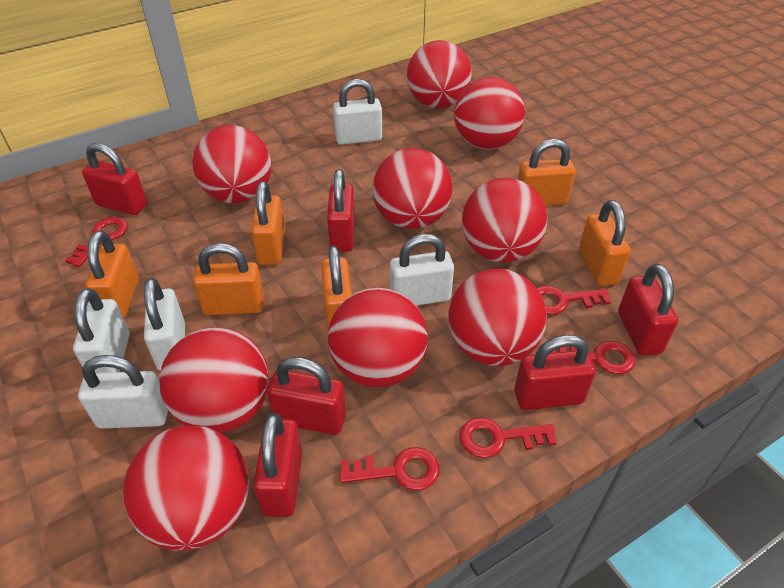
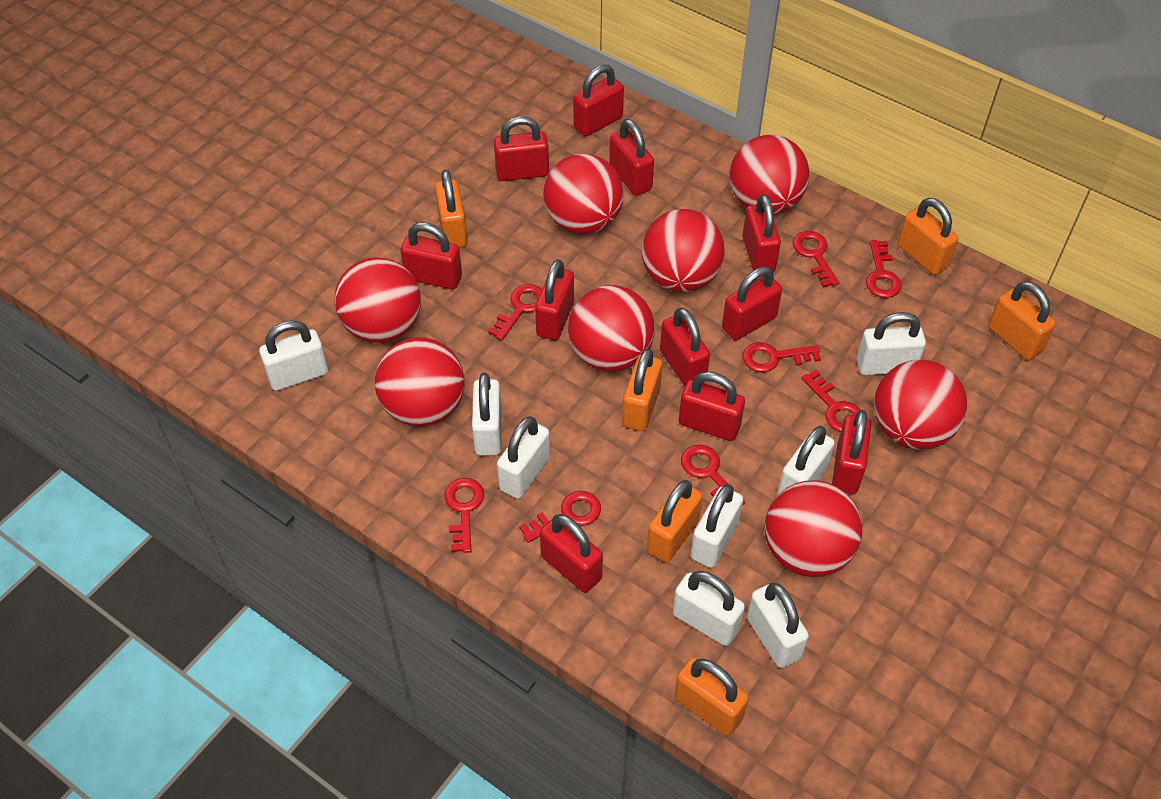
red ball: [123,426,249,551] [159,327,269,433] [192,125,271,204] [328,287,428,388] [372,148,453,229] [407,40,472,109] [448,269,547,366] [454,77,525,150] [462,178,547,263] = 9 -> [335,257,421,343] [375,337,465,426] [543,154,624,235] [568,285,655,372] [642,209,725,292] [730,135,810,214] [765,480,863,577] [874,360,967,450] = 8
red key: [65,217,128,267] [339,447,440,491] [460,417,557,458] [537,286,611,315] [551,341,636,374] = 5 -> [444,478,484,553] [488,284,542,340] [519,491,601,543] [681,444,746,506] [742,342,821,373] [793,231,839,288] [801,370,861,432] [866,240,902,298] = 8
red padlock: [82,143,147,215] [253,413,302,517] [267,357,346,435] [327,169,355,252] [514,335,596,410] [618,264,678,356] = 6 -> [400,222,462,290] [494,116,549,181] [535,259,574,340] [540,514,603,593] [573,64,624,136] [609,119,654,196] [660,307,710,386] [679,372,745,441] [722,267,782,340] [742,194,781,272] [832,410,871,494] = 11
white padlock: [73,288,130,373] [78,355,168,429] [144,278,185,371] [333,79,382,145] [390,234,454,306] = 5 -> [259,321,328,391] [472,373,502,456] [497,416,550,499] [673,571,745,646] [691,484,743,568] [747,582,809,668] [777,426,835,494] [857,312,926,375] = 8

